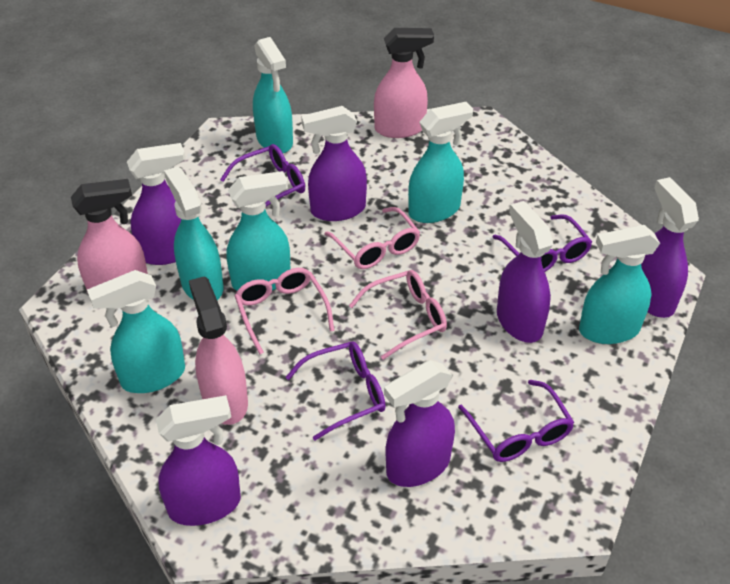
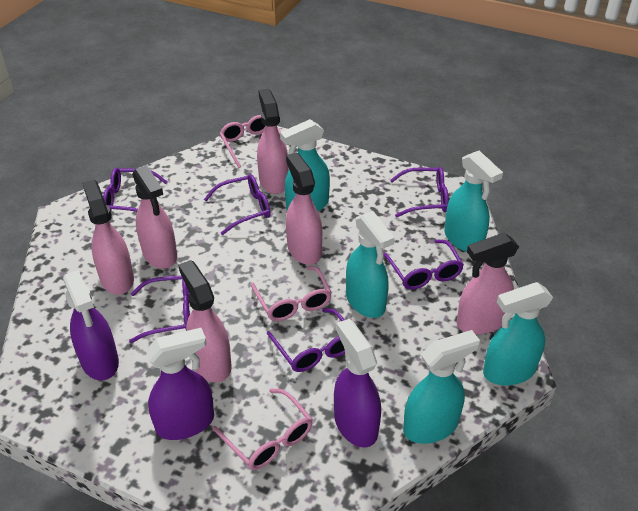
pink spray bottle: [71,179,148,293] [189,276,248,425] [374,28,434,138] = 3 -> [82,180,134,295] [132,165,177,269] [178,260,232,382] [257,89,289,194] [286,153,322,265] [457,233,519,334] = 6
purple glasses: [220,144,305,207] [285,341,386,440] [458,380,574,462] [493,215,592,272] = 4 -> [103,168,168,212] [129,276,190,343] [204,174,271,235] [267,308,345,372] [384,240,464,290] [390,167,449,217] = 6
purple spray bottle: [127,143,186,265] [156,395,241,526] [301,106,367,221] [384,360,455,487] [497,201,553,343] [641,177,699,318] = 6 -> [63,270,119,380] [146,328,214,440] [334,319,381,447] = 3
turquoise spray bottle: [87,270,185,393] [164,166,223,300] [226,171,290,291] [253,37,293,153] [408,102,473,223] [579,225,660,344] = 6 -> [280,119,330,211] [346,211,395,318] [403,330,480,444] [444,151,503,252] [483,282,553,386] = 5

